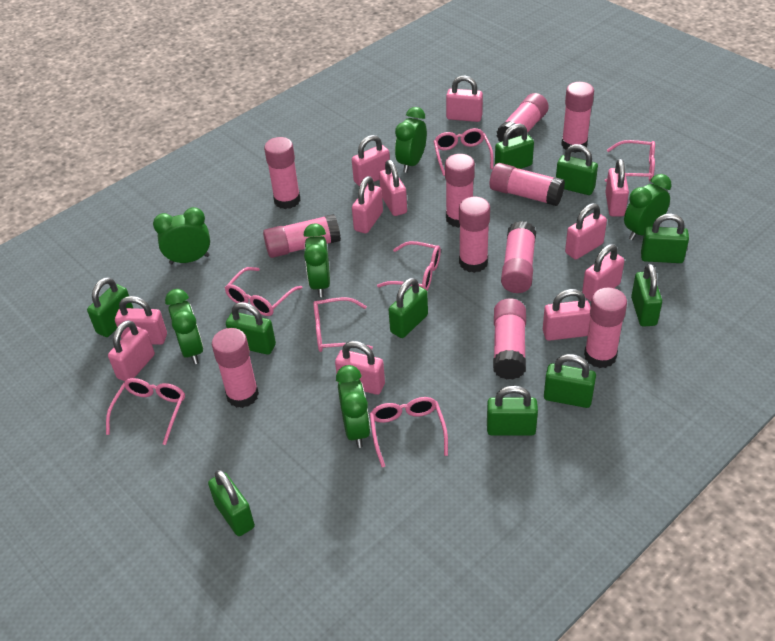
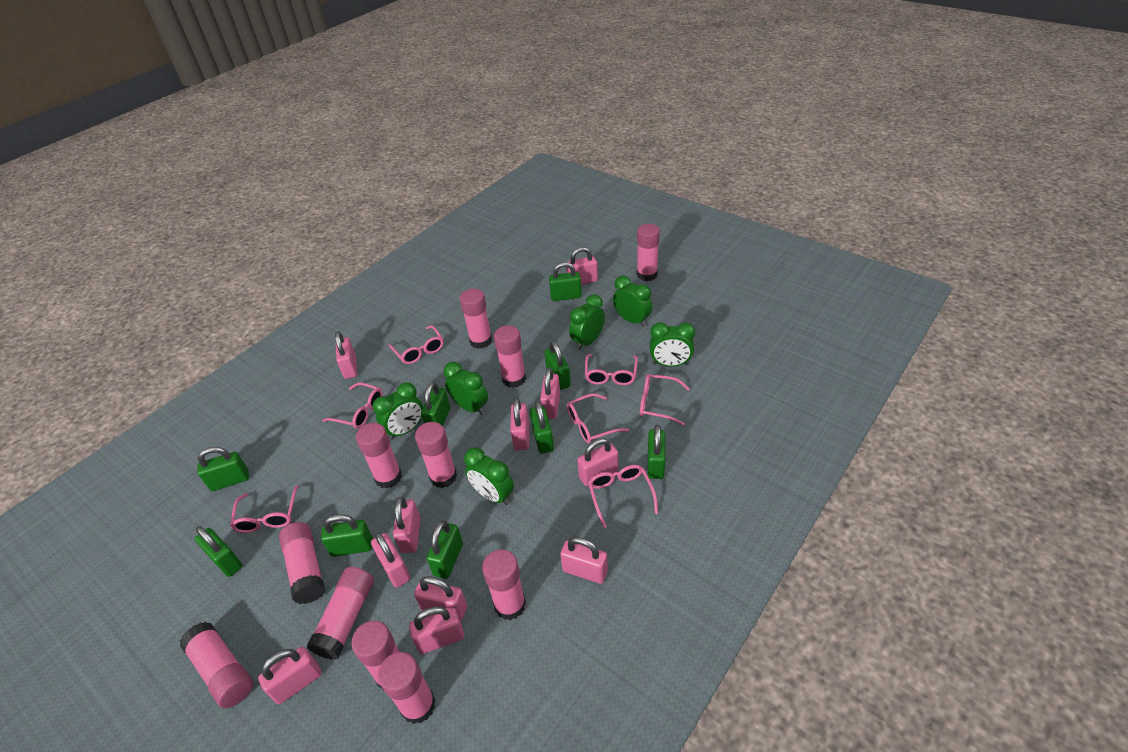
green padlock: [87,277,133,337] [208,470,255,536] [226,302,276,355] [389,278,428,338] [487,385,538,436] [495,124,534,169] [544,354,596,408] [556,144,598,195] [631,264,662,327] [641,214,689,263] = 10 -> [195,526,243,577] [197,447,249,491] [321,514,373,557] [421,382,450,426] [427,521,463,579] [530,401,554,454] [544,341,571,390] [549,262,582,301] [648,425,665,479] = 9

